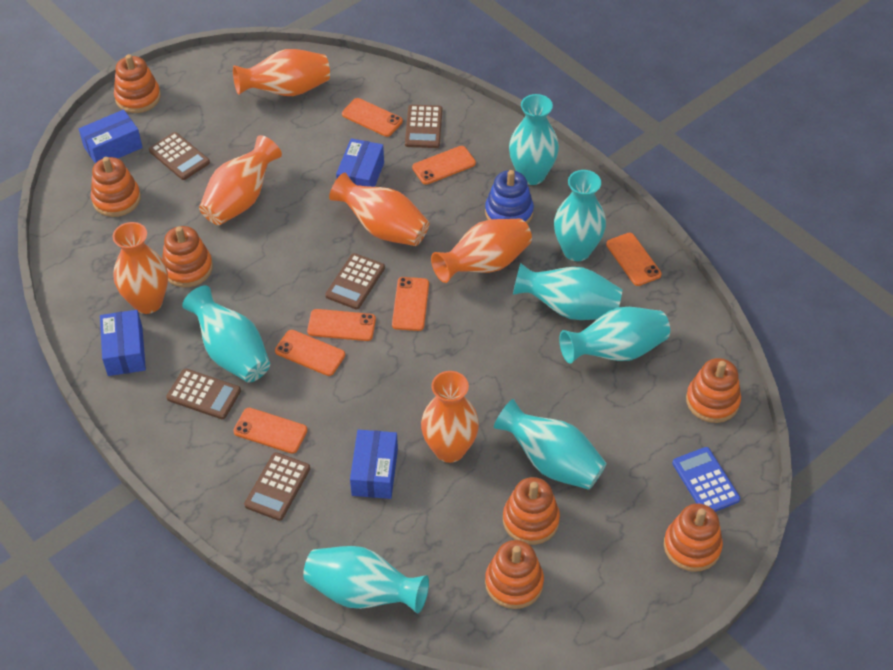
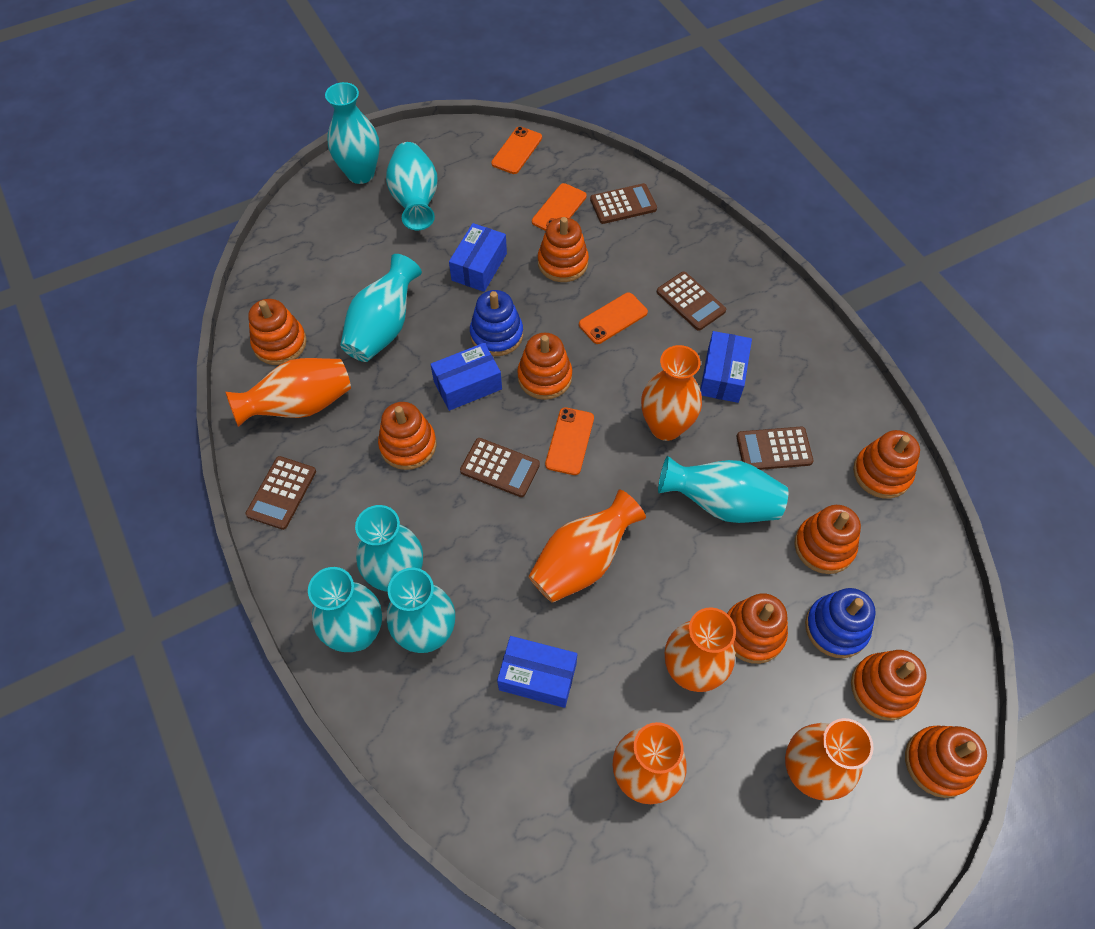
blue calculator: [672,447,740,512] = 1 -> none = 0
blue stacking toy: [485,170,534,224] = 1 -> [470,290,523,356] [805,588,876,658] = 2
orange phone: [233,408,307,454] [275,330,345,376] [307,309,376,341] [342,98,403,137] [392,277,429,331] [412,146,476,185] [606,233,662,286] = 7 -> [491,126,542,174] [532,183,587,231] [545,407,594,475] [579,293,648,344] = 4
orange stacking toy: [91,157,141,217] [114,54,161,113] [162,226,213,287] [485,540,544,609] [503,477,560,545] [664,503,723,572] [686,358,741,423] = 7 -> [248,299,307,365] [378,402,436,470] [517,333,572,400] [538,217,589,282] [727,593,788,664] [794,505,861,574] [851,650,926,721] [853,430,920,499] [905,726,987,798] = 9

